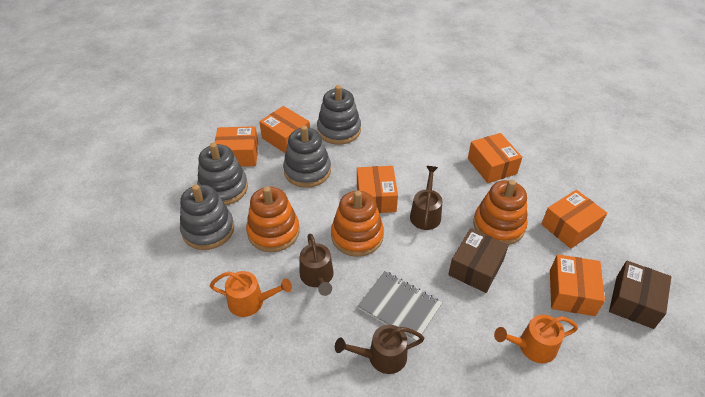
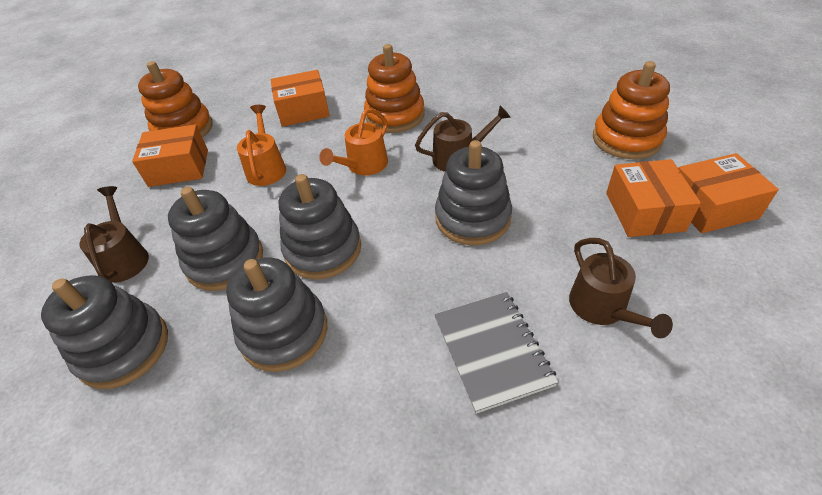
brown box: [448,228,509,293] [609,261,671,329] = 2 -> none = 0
grey stacking toy: [180,184,234,250] [197,143,248,205] [283,125,331,188] [317,85,361,145] = 4 -> [41,275,168,389] [168,187,263,291] [226,258,327,372] [279,174,361,279] [435,140,512,245] = 5
orange box: [215,126,258,167] [259,106,310,154] [357,166,398,213] [468,133,522,183] [541,190,607,249] [550,254,605,316] = 6 -> [132,124,208,187] [271,70,330,127] [606,159,701,237] [678,153,779,233] = 4

